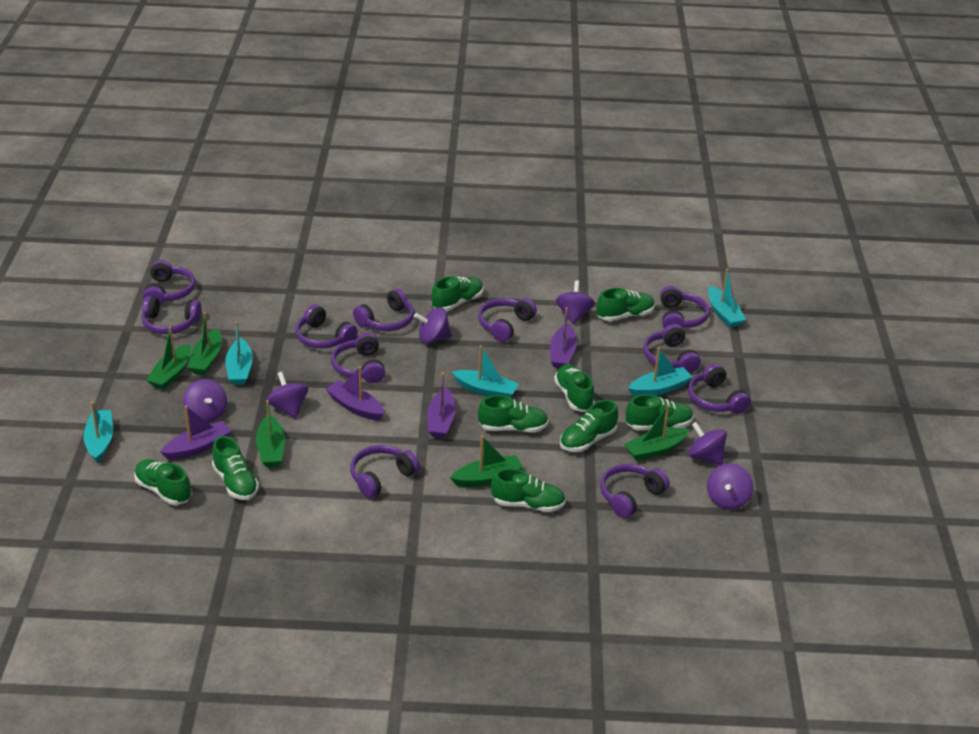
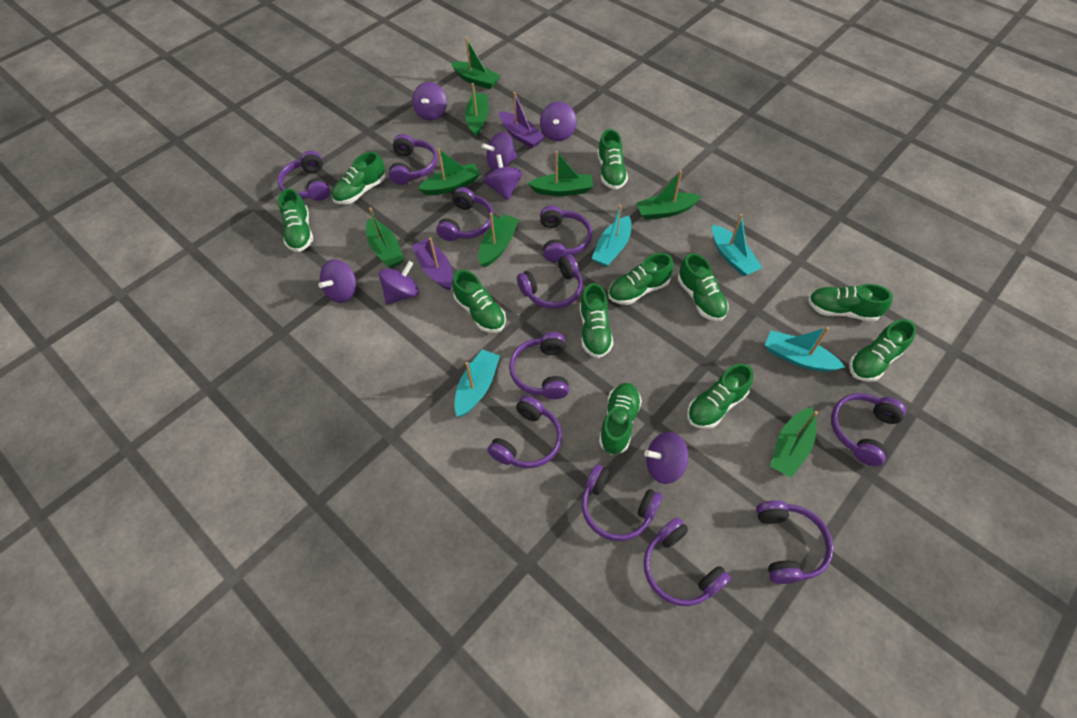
green boat: [146,327,191,390] [187,312,222,375] [256,400,285,467] [450,436,523,487] [624,404,690,461] = 5 -> [366,207,404,268] [418,148,481,195] [451,38,500,89] [465,83,489,137] [479,213,519,267] [528,151,593,196] [636,170,702,220] [770,407,818,478] = 8
green shoe: [134,459,192,505] [212,436,259,500] [431,276,483,311] [478,395,549,432] [491,468,566,512] [554,364,595,412] [560,400,618,452] [597,288,655,321] [626,394,694,430] = 9 -> [278,188,313,252] [332,152,386,204] [452,270,506,333] [580,283,613,358] [598,129,628,190] [599,383,642,455] [608,253,674,305] [678,253,728,321] [687,363,753,429] [808,284,893,322] [849,319,916,382] = 11
purple boat: [160,406,231,460] [326,366,384,420] [427,373,456,438] [550,307,577,368] = 4 -> [412,237,453,291] [499,92,545,148] = 2
purple spinning top: [183,379,227,423] [267,372,308,419] [414,307,452,344] [556,280,595,325] [688,422,727,466] [707,463,753,509] = 6 -> [318,259,356,303] [379,261,419,305] [412,82,447,121] [481,132,517,170] [484,154,522,200] [540,102,577,141] [644,432,688,484] = 7
turquoise boat: [83,402,113,463] [226,322,253,385] [452,345,519,398] [628,347,692,396] [708,269,746,328] = 5 -> [454,349,500,417] [592,205,632,267] [712,214,763,276] [765,327,845,372] = 4

